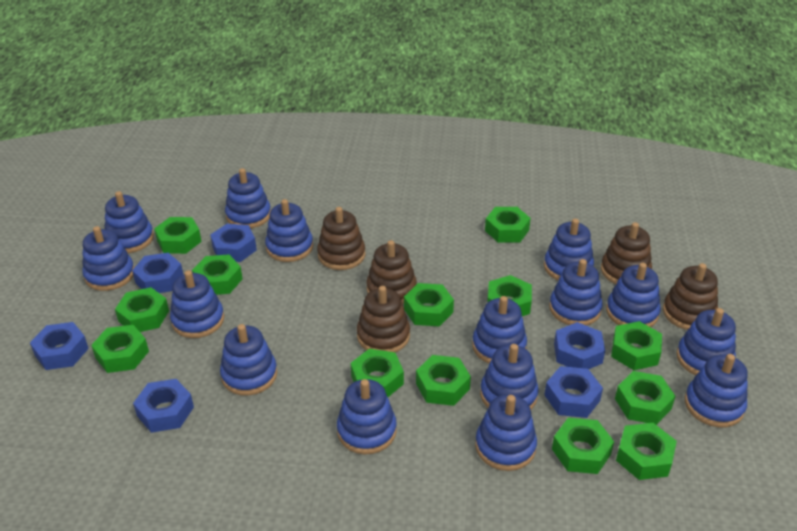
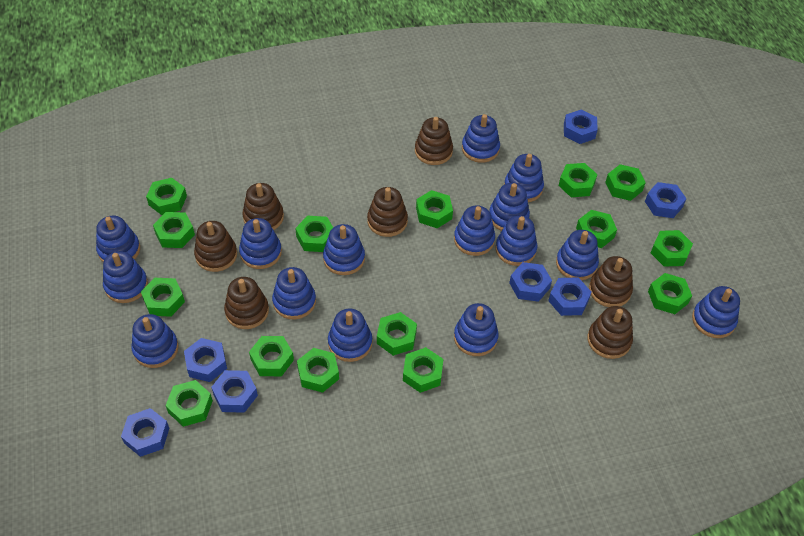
blue nut: [30,322,89,370] [132,253,183,293] [133,379,194,433] [210,224,257,262] [545,366,603,418] [554,322,605,369] = 6 -> [121,408,169,457] [184,338,227,382] [211,370,258,413] [509,262,552,302] [548,277,591,316] [564,110,598,144] [645,182,686,218] = 7
brown stacking toy: [317,207,365,270] [357,286,410,352] [366,240,417,304] [601,222,652,284] [663,263,718,330] = 5 -> [194,221,237,272] [224,277,269,329] [242,183,284,230] [367,187,408,237] [415,117,453,165] [587,306,633,359] [589,256,633,307] = 7
green nut: [91,325,149,373] [115,287,169,332] [154,217,202,254] [192,254,243,295] [351,349,404,397] [404,283,454,326] [416,355,471,406] [485,207,531,243] [487,275,532,316] [552,418,614,474] [611,321,662,370] [615,371,675,425] [616,423,677,480] = 13 -> [141,278,185,317] [146,178,187,215] [153,212,195,248] [165,380,213,427] [249,336,294,376] [295,216,333,252] [297,348,339,393] [377,312,417,356] [403,347,443,393] [416,190,453,228] [558,163,597,197] [576,210,617,248] [605,164,646,201] [648,273,692,314] [651,230,693,267] = 15

